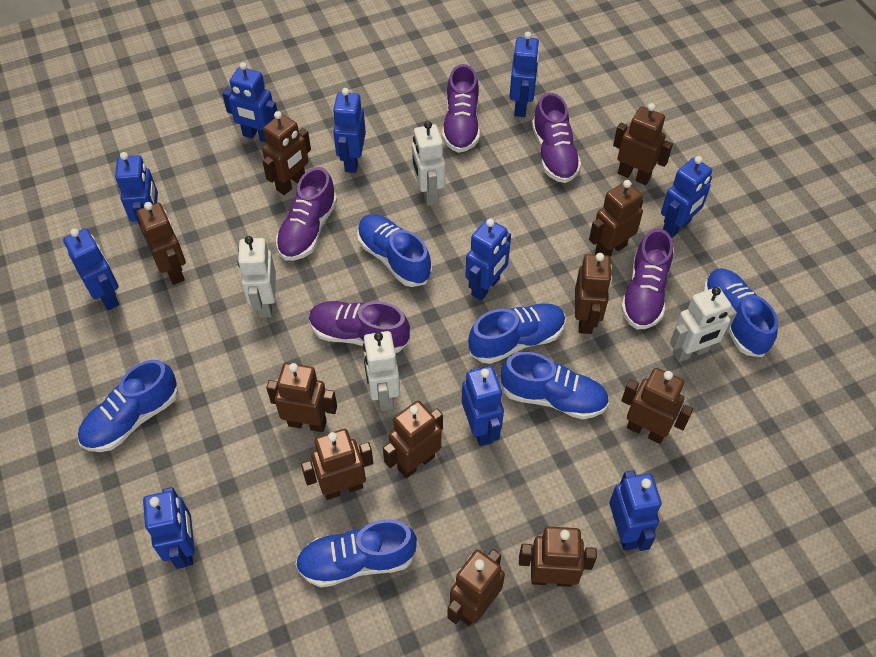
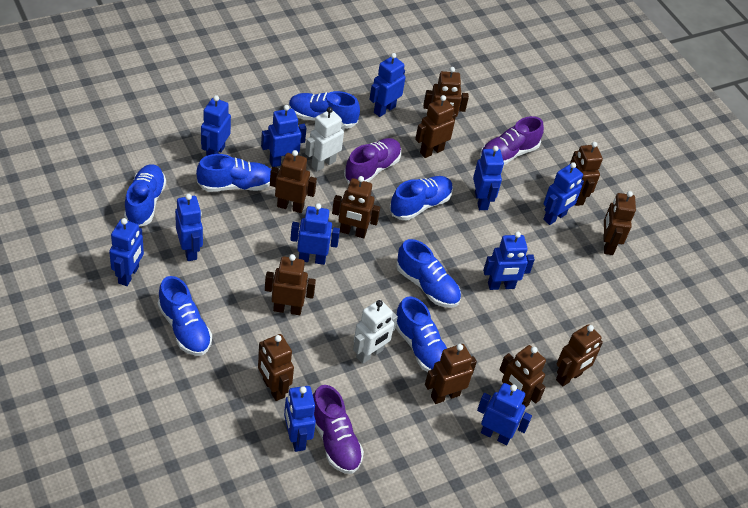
blue robot: [63,228,119,310] [115,152,158,233] [143,487,195,569] [222,62,277,142] [333,88,366,173] [462,366,504,446] [465,219,511,301] [509,32,540,117] [609,470,662,551] [661,156,712,238] = 10 -> [109,218,144,286] [175,194,203,261] [201,95,231,156] [261,105,306,167] [284,386,316,452] [290,203,340,265] [369,53,405,117] [473,146,504,210] [477,383,532,445] [483,231,535,290] [543,162,584,225] = 11
blue shoe: [78,359,178,452] [295,519,417,587] [357,214,432,287] [468,303,566,364] [501,352,609,419] [703,268,778,357] = 6 -> [124,164,166,227] [158,276,212,356] [196,154,271,192] [289,91,360,129] [389,176,453,220] [395,296,447,372] [396,239,461,308] = 7
purple shoe: [276,167,337,261] [309,301,410,353] [442,64,480,153] [532,93,581,183] [621,229,673,329] = 5 -> [313,385,364,474] [344,138,401,183] [480,116,544,165] = 3
white robot: [238,236,276,318] [363,331,400,411] [412,121,445,206] [670,287,737,362] = 4 -> [305,107,345,172] [353,300,398,364] = 2

